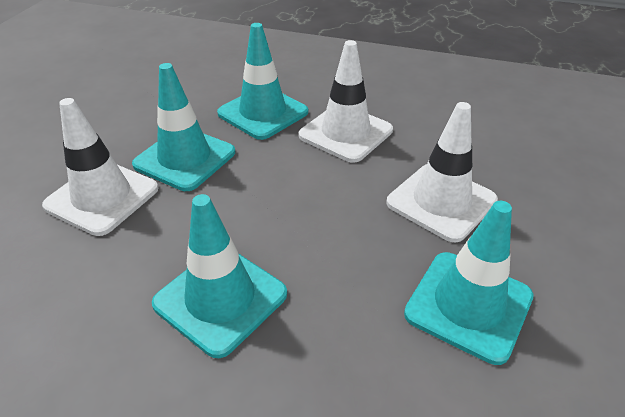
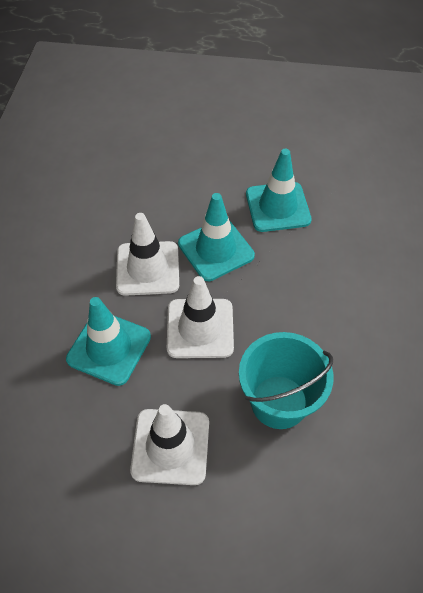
turquoise bucket: none = 0 -> [239,332,334,429] = 1
turquoise traffic cone: [132,63,235,191] [152,194,287,358] [217,23,308,140] [404,201,534,365] = 4 -> [66,297,151,386] [178,193,255,281] [246,149,312,232] = 3

